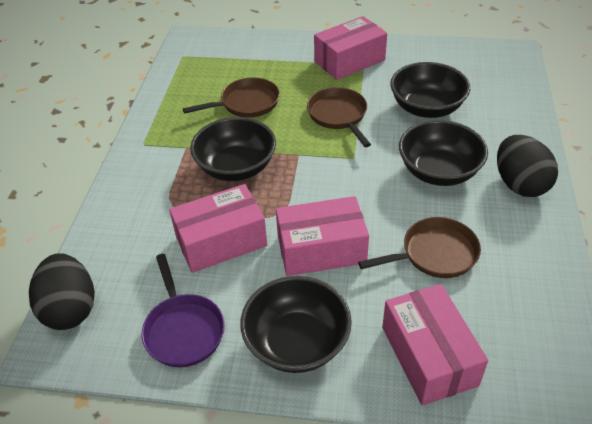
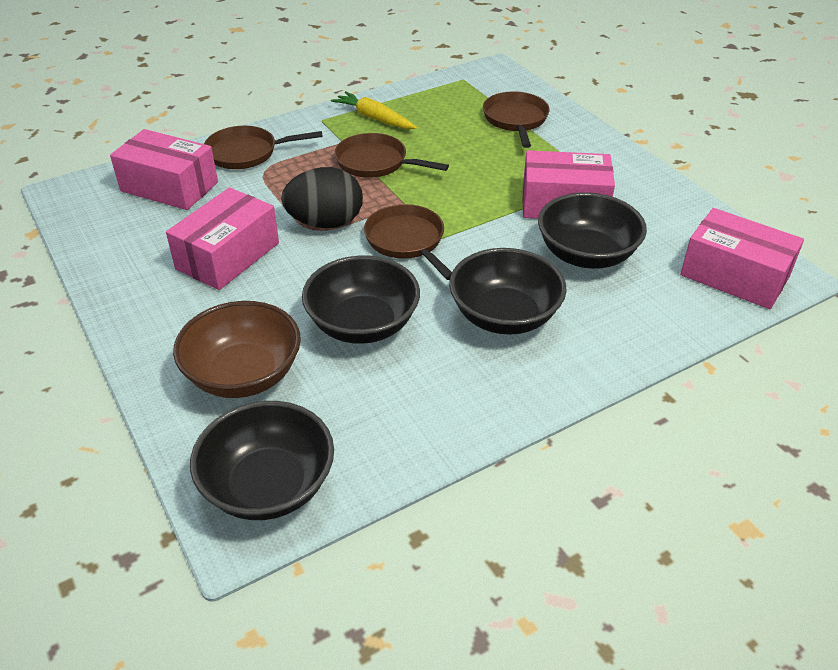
black egg: [29,253,95,330] [497,135,558,197] = 2 -> [281,167,363,228] = 1
brown bowl: none = 0 -> [173,301,301,398] = 1
brown pan: [183,77,280,118] [307,87,371,147] [358,217,481,278] = 3 -> [204,126,323,169] [334,133,449,178] [364,204,452,280] [483,91,550,148] = 4
purple pan: [141,254,225,368] = 1 -> none = 0
yellow carrot: none = 0 -> [331,91,417,129] = 1

